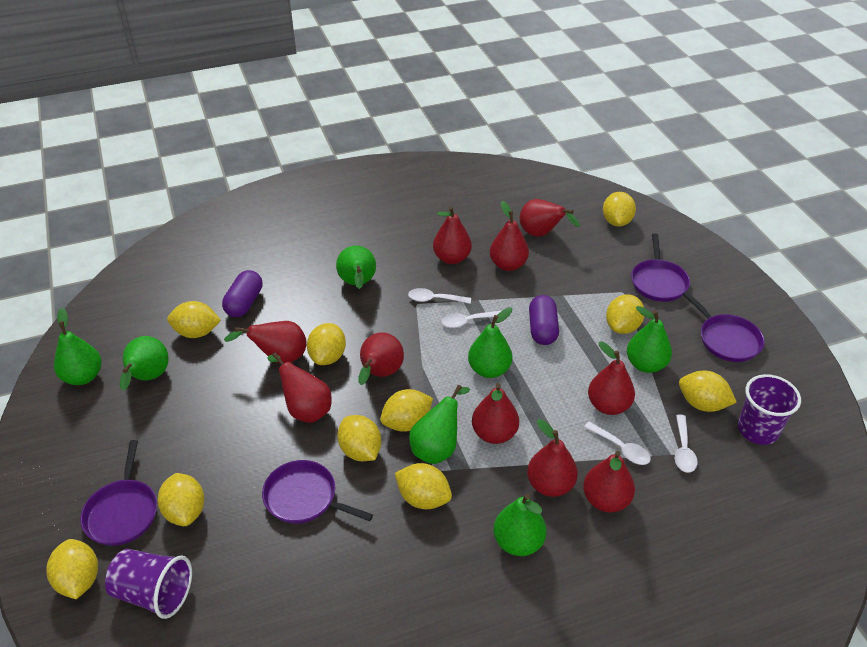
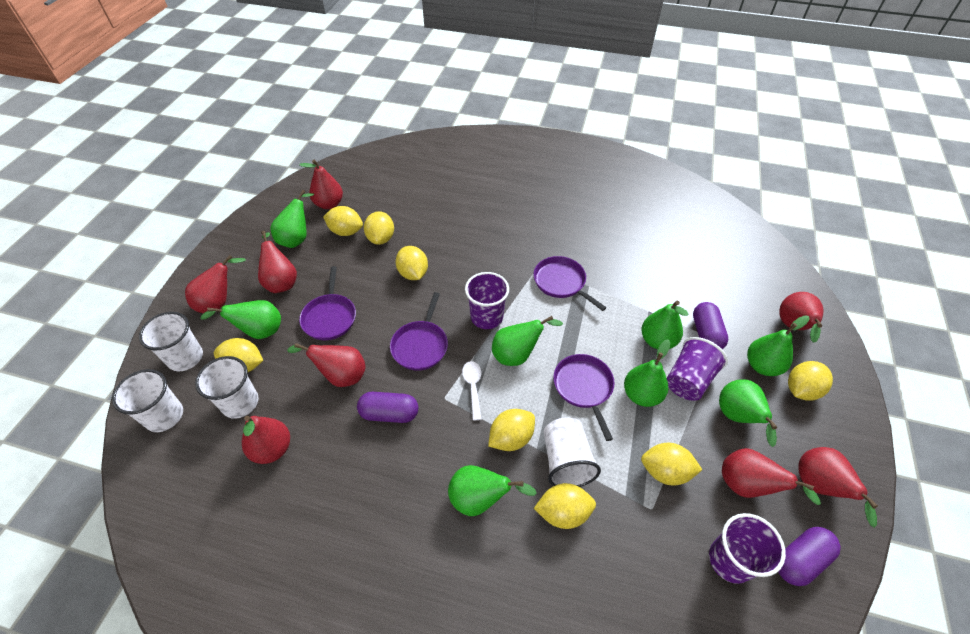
green pear: [54,308,101,385] [120,336,169,391] [336,245,376,289] [409,385,470,464] [468,307,512,378] [493,494,547,556] [627,306,672,373] = 7 -> [200,300,281,339] [270,190,314,248] [448,465,537,516] [492,316,563,366] [624,339,670,407] [641,301,688,349] [719,379,777,447] [747,315,810,376] = 8
purple capsule: [222,270,263,317] [529,295,559,345] = 2 -> [357,392,418,423] [693,302,728,349] [778,527,841,586] = 3
purple cup: [105,549,192,619] [738,374,801,445] = 2 -> [465,272,509,329] [667,337,728,401] [709,513,786,584] = 3
red pear: [224,321,307,364] [267,352,332,423] [358,332,404,385] [433,207,472,264] [472,383,519,444] [490,201,529,271] [519,199,580,237] [527,419,578,497] [583,451,635,512] [588,341,635,415] = 10 -> [185,255,246,313] [242,416,290,464] [258,231,297,293] [287,343,366,387] [300,160,343,209] [722,448,821,505] [779,292,824,343] [798,447,878,528] = 8
white cup: none = 0 -> [112,369,183,432] [139,312,203,371] [195,356,259,419] [544,417,601,487] = 4
white spoon: [408,288,471,304] [442,311,501,328] [584,422,651,465] [675,414,698,473] = 4 -> [462,361,482,421] = 1
yellow lemon: [47,539,98,599] [158,473,205,526] [167,301,221,338] [307,323,346,365] [337,415,382,461] [380,389,433,432] [395,463,452,509] [603,192,636,226] [606,295,644,334] [679,371,737,412] = 10 -> [214,338,263,372] [323,206,363,236] [364,211,394,245] [396,246,428,280] [488,409,535,451] [534,483,596,529] [641,443,702,485] [788,361,833,401] = 8

